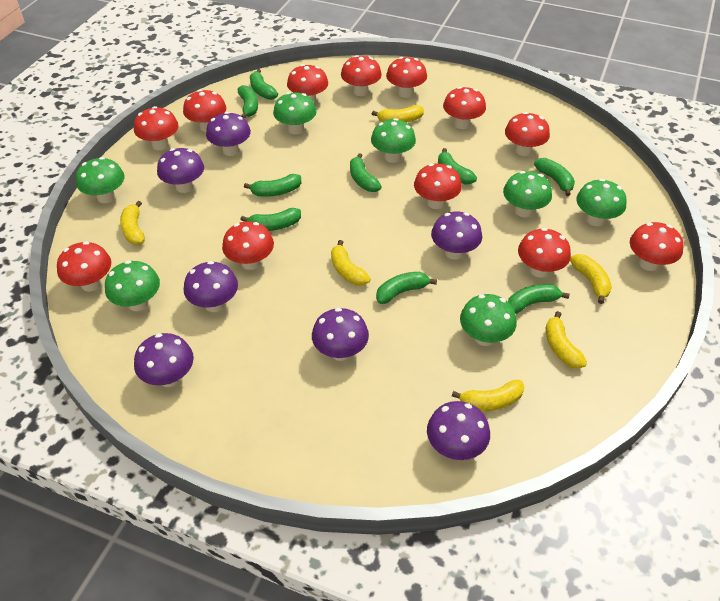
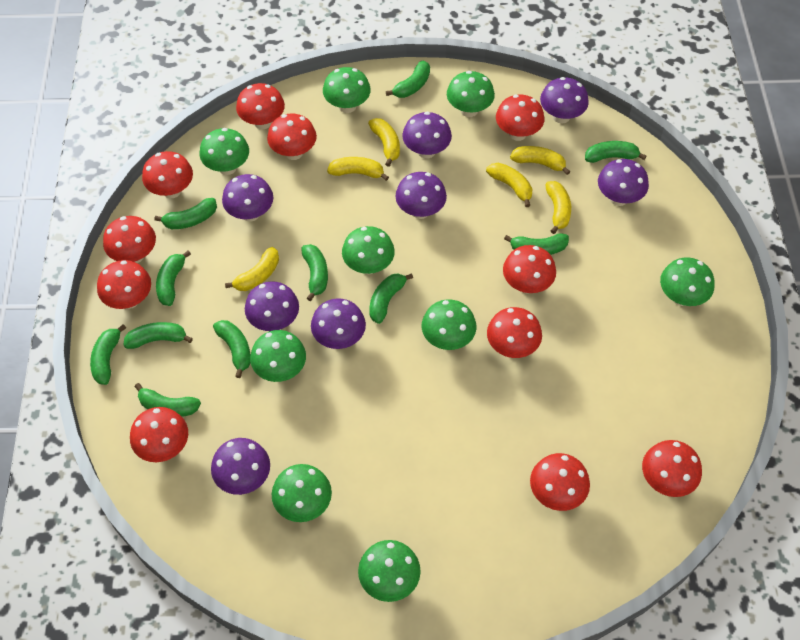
green banana: [238,85,258,118] [241,208,301,231] [244,174,301,197] [250,69,278,100] [350,153,382,192] [376,272,437,304] [438,148,477,185] [508,284,570,314] [534,158,575,196] = 9 -> [90,324,126,385] [123,322,193,349] [134,383,201,417] [154,198,217,229] [156,251,191,306] [213,320,251,378] [301,244,328,301] [369,273,413,324] [386,61,430,98] [504,233,569,255] [585,141,646,163] = 11
green mushroom: [76,157,125,203] [105,261,160,311] [273,92,317,135] [371,118,416,163] [460,294,517,346] [503,171,552,217] [576,179,626,226] = 7 -> [199,128,249,175] [250,330,306,382] [272,464,332,522] [323,67,371,113] [342,226,395,274] [358,540,421,602] [422,299,476,350] [447,71,495,117] [660,257,715,306] = 9
purple mushroom: [134,333,194,387] [157,148,204,193] [184,261,238,312] [206,112,251,156] [312,308,369,361] [427,401,490,460] [431,212,482,260] = 7 -> [211,438,270,495] [222,174,273,222] [245,281,299,331] [311,298,366,349] [396,172,447,219] [402,112,452,159] [540,77,589,123] [598,159,649,206] = 8
red mushroom: [57,241,111,292] [134,106,179,150] [183,89,226,132] [222,221,274,270] [287,64,328,104] [341,55,382,96] [386,57,427,98] [414,163,462,209] [443,87,486,129] [505,112,550,156] [518,228,571,278] [630,222,684,271] = 12 -> [97,260,151,309] [103,216,156,263] [130,407,188,462] [142,151,193,198] [236,83,285,129] [267,113,317,160] [487,307,542,358] [496,94,544,141] [503,245,556,293] [530,453,590,511] [642,440,702,497] = 11

